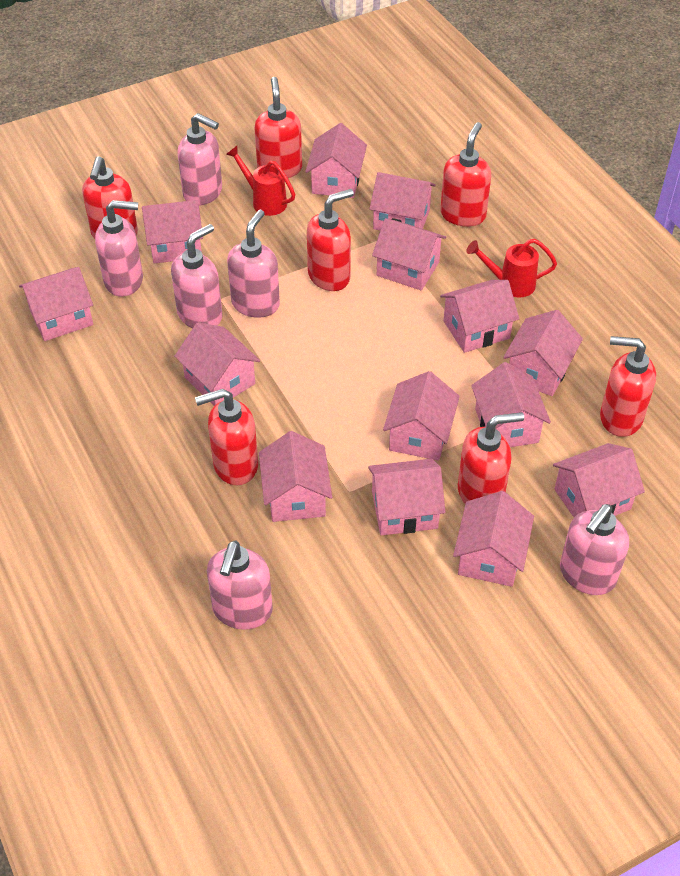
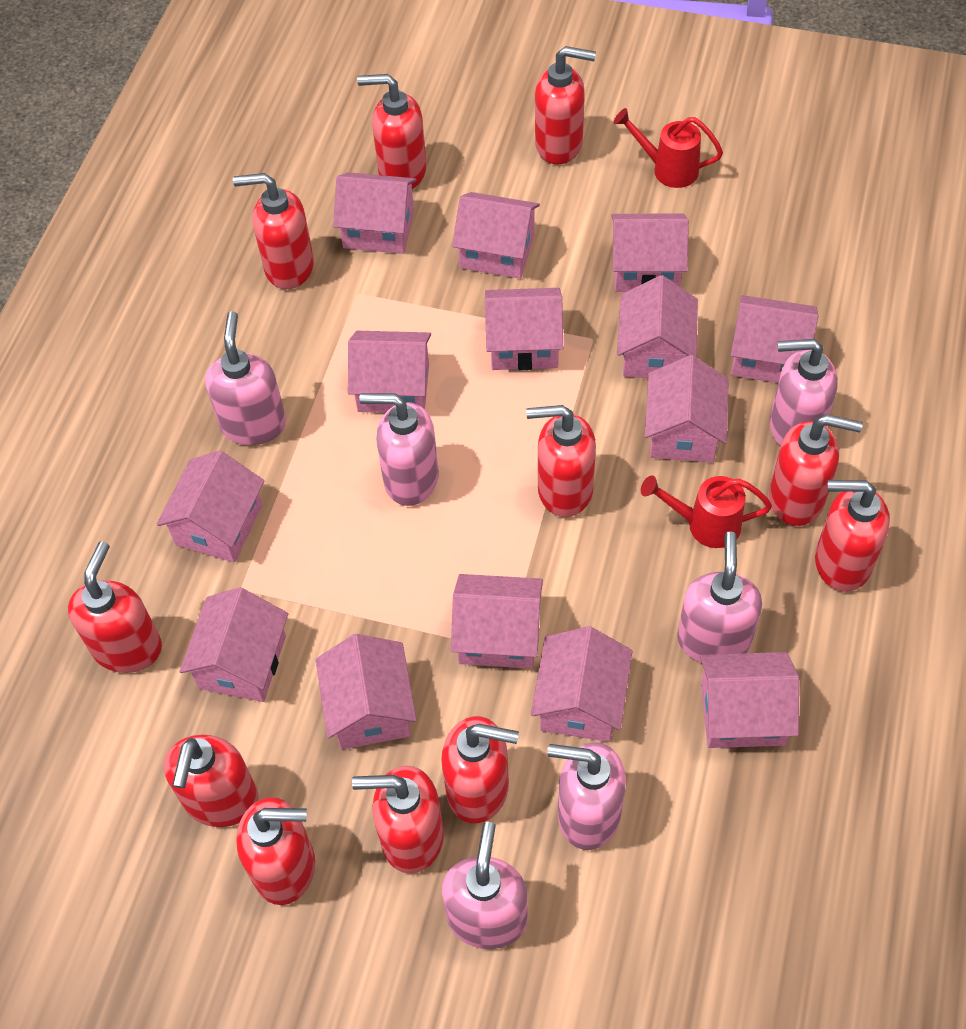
red soap dispenser: [82,156,138,239] [195,389,258,485] [255,77,302,178] [307,189,354,291] [440,122,491,227] [458,412,524,504] [600,336,656,437] = 7 -> [68,541,162,673] [163,735,259,827] [233,173,314,289] [236,797,315,905] [352,766,444,874] [357,74,427,189] [441,716,519,823] [526,405,596,517] [535,46,596,164] [769,414,863,526] [815,480,890,592] = 11

